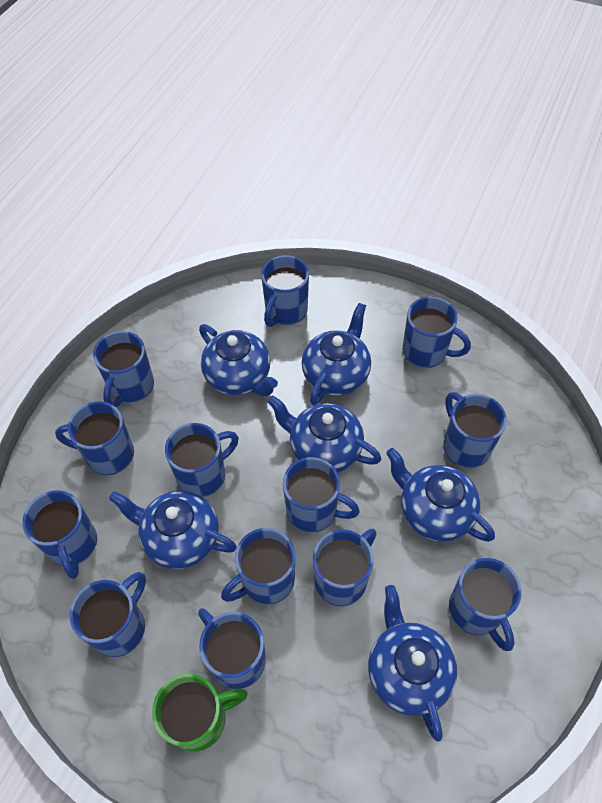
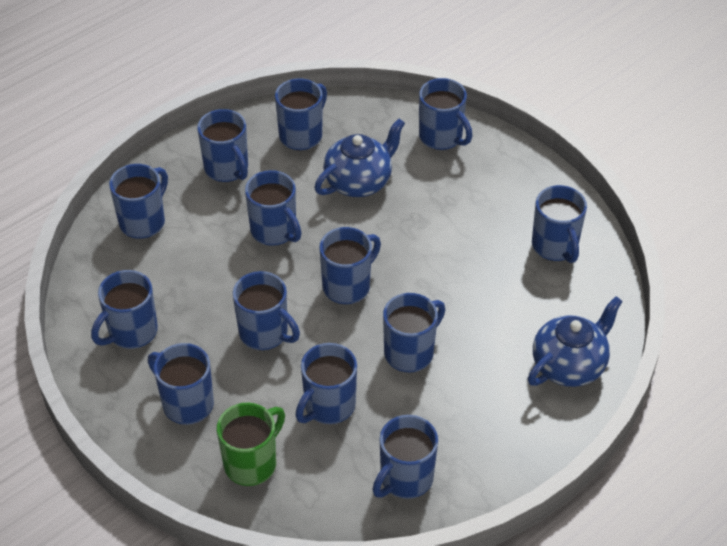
blue teapot: [109,490,237,569] [199,324,278,396] [267,395,381,473] [302,303,371,405] [368,585,457,742] [386,448,495,542] = 6 -> [314,119,405,197] [528,296,623,387] = 2

